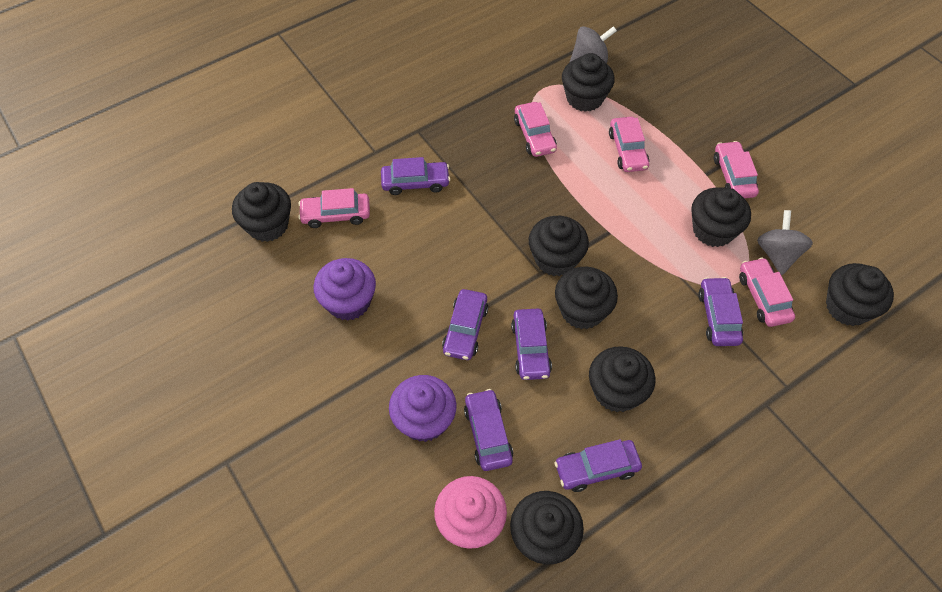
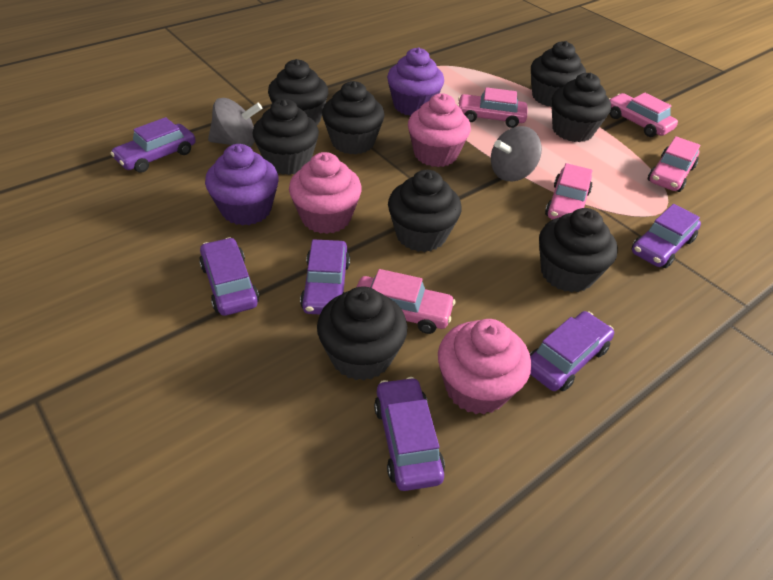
pink cupcake: [434,476,507,549] = 1 -> [289,152,362,234] [408,93,471,167] [438,319,531,414] = 3

